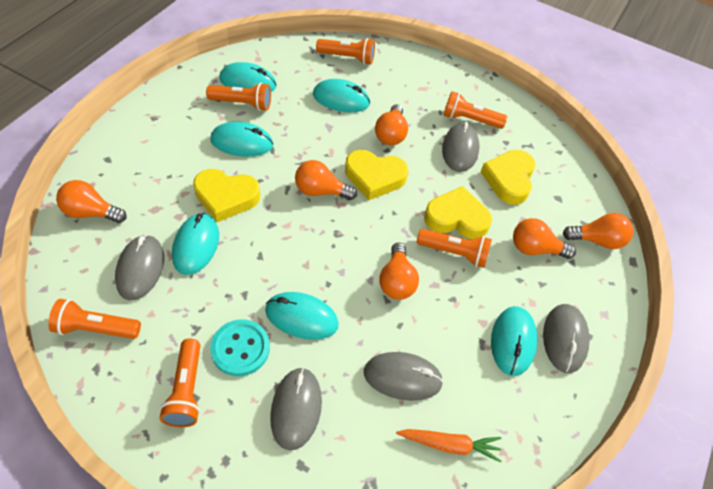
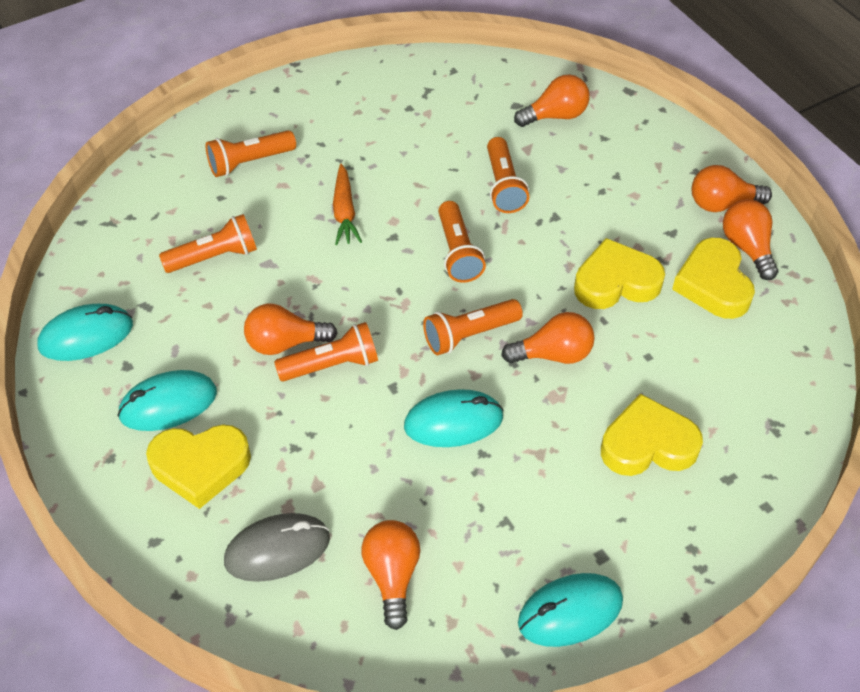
grey mouse: [115,234,164,300] [270,367,322,450] [364,352,444,401] [442,122,479,172] [543,304,590,373] = 5 -> [224,513,330,582] = 1
turquoise button: [210,320,270,376] = 1 -> none = 0
turquoise mouse: [172,213,219,275] [210,121,273,157] [219,62,277,92] [265,292,339,340] [313,79,370,112] [491,306,537,376] = 6 -> [37,304,133,361] [117,370,217,431] [404,389,503,447] [518,573,623,647] = 4

